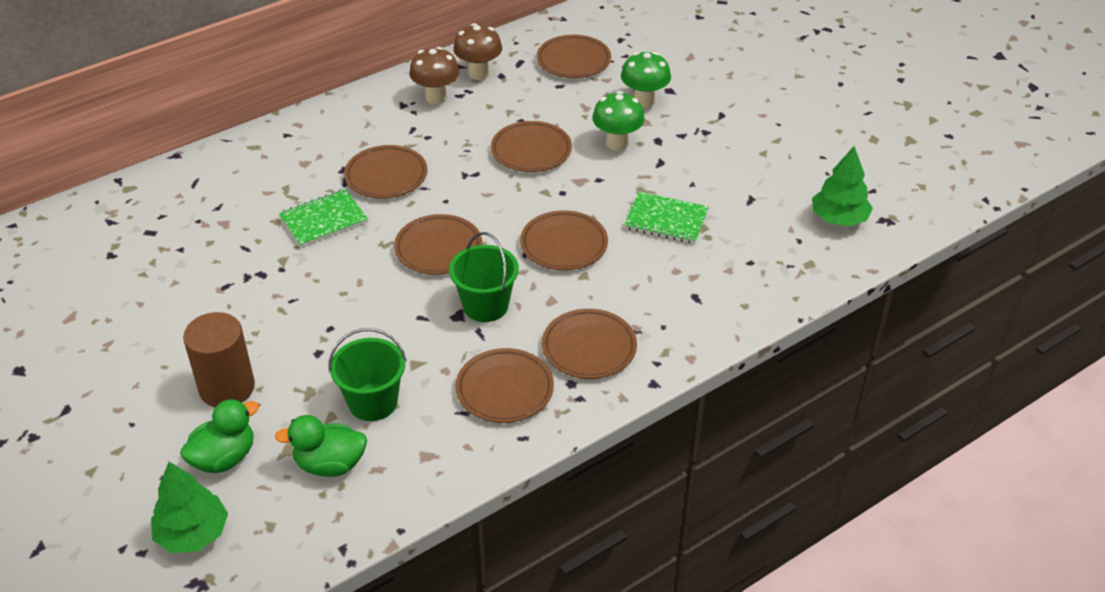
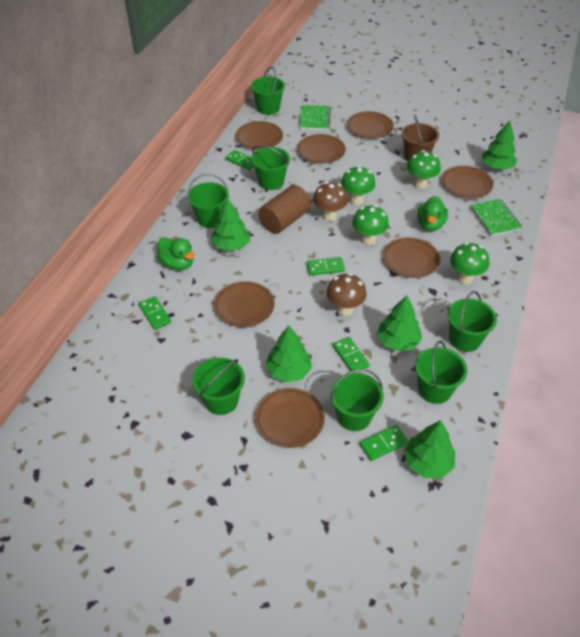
brown bucket: none = 0 -> [402,115,439,162] = 1
green bucket: [329,328,406,421] [449,232,519,322] = 2 -> [187,173,229,228] [192,358,245,415] [251,67,285,115] [251,145,290,190] [330,369,384,431] [415,341,467,404] [448,291,497,352] = 7
green domino: none = 0 -> [139,296,171,330] [225,150,254,170] [307,257,345,275] [333,337,370,373] [360,425,408,461] = 5
green mushroom: [592,91,645,151] [621,52,671,108] = 2 -> [341,166,375,205] [352,205,389,245] [407,150,441,189] [450,242,489,284] = 4
green tree: [151,462,228,553] [812,146,873,226] = 2 -> [211,198,250,251] [265,325,312,383] [377,295,422,352] [404,420,455,478] [482,121,517,170] = 5

